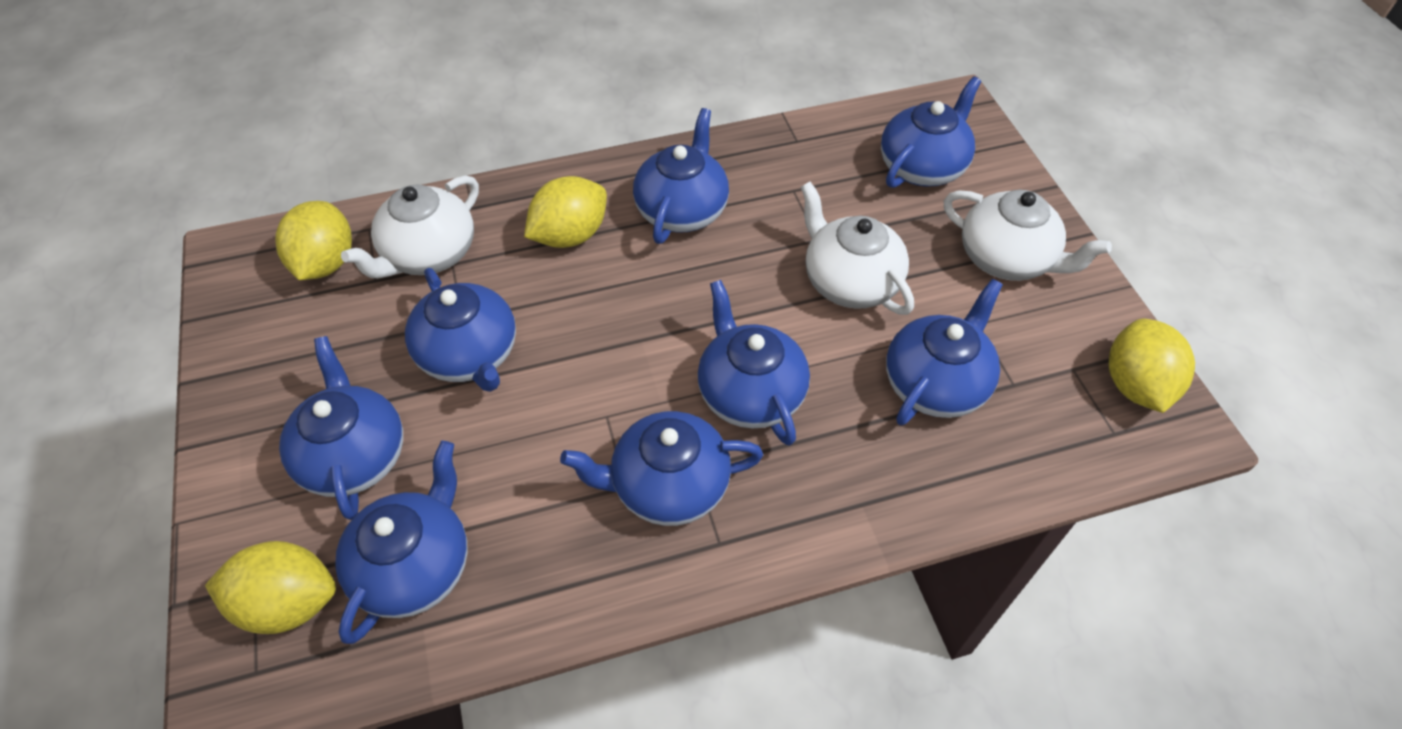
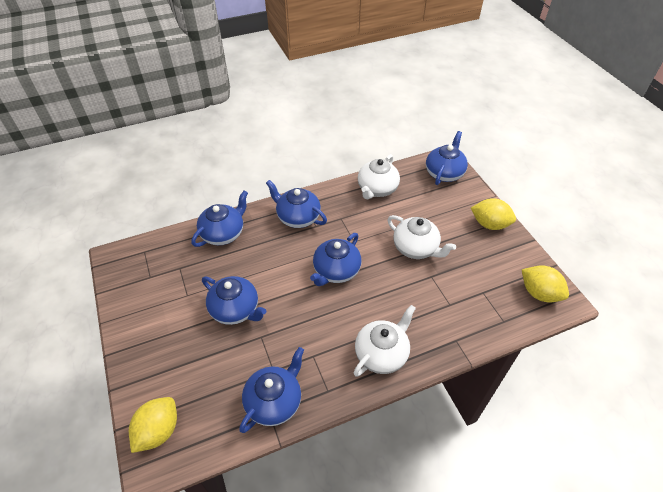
blue teapot: [279,336,403,520] [335,441,468,644] [405,268,516,392] [560,411,763,526] [633,108,729,244] [698,280,810,446] [881,76,981,188] [886,279,1003,425] = 8 -> [192,190,248,247] [202,276,266,325] [239,347,304,433] [266,180,327,228] [310,233,361,286] [426,131,468,185] = 6
yellow lemon: [205,541,336,634] [275,201,352,280] [524,176,607,248] [1109,319,1195,413] = 4 -> [129,397,177,453] [471,198,516,230] [522,265,569,302] = 3

